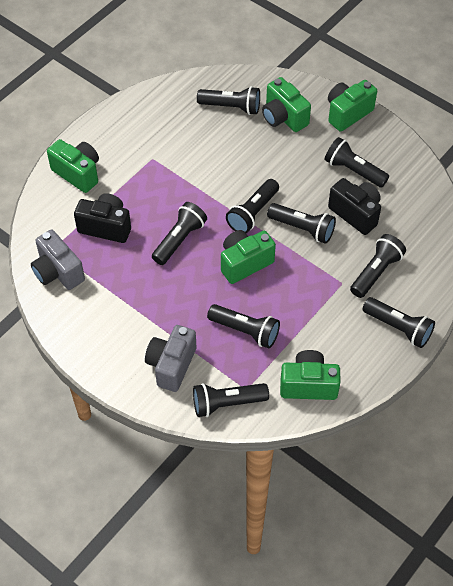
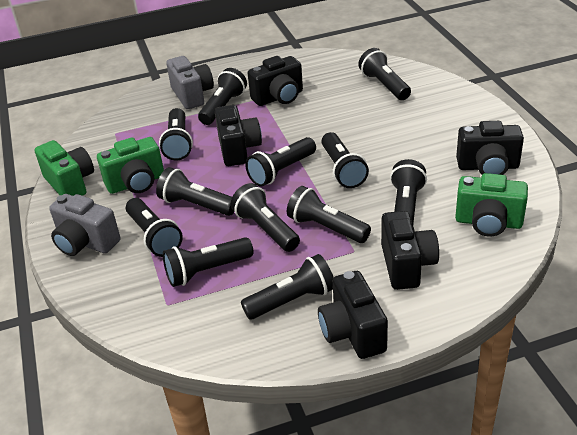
black camera: [74,193,131,243] [328,178,381,235] = 2 -> [215,105,262,166] [248,56,303,106] [318,271,388,359] [381,211,439,290] [456,121,524,175] = 5
black flashlight: [152,202,207,265] [193,383,269,417] [197,86,260,115] [207,304,280,348] [226,179,279,233] [267,203,336,244] [325,137,389,188] [350,234,406,298] [363,297,435,348] = 9 -> [126,198,183,257] [156,167,235,216] [159,108,193,161] [163,237,253,287] [198,68,247,125] [231,183,300,252] [241,254,334,320] [245,137,316,187] [287,186,371,243] [321,132,369,188] [358,48,411,100] [390,159,427,224] = 12
green camera: [47,139,99,193] [221,230,276,284] [262,77,311,132] [280,350,341,400] [328,80,377,132] = 5 -> [35,140,94,196] [97,137,164,194] [455,173,528,237] = 3

